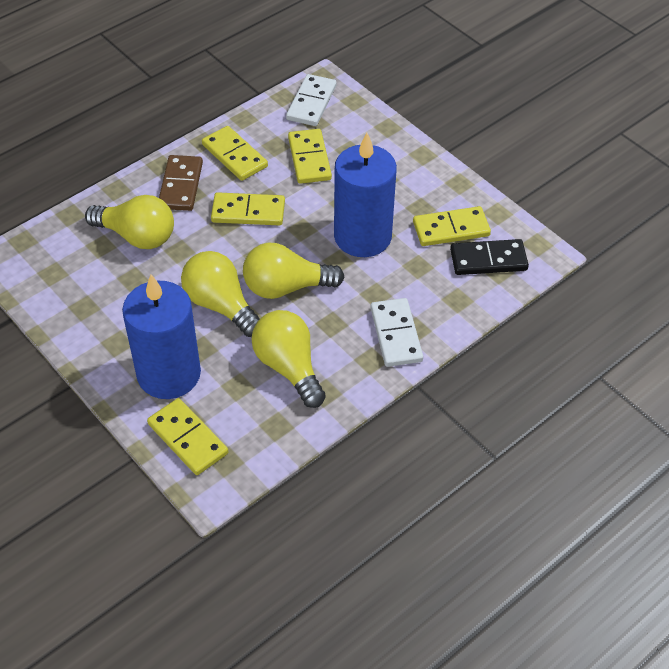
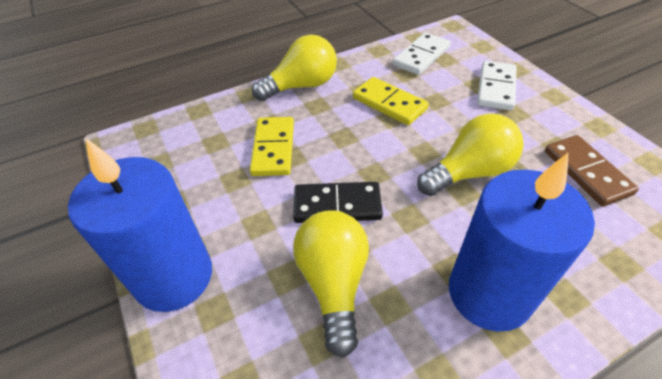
yellow domino: [147,398,228,475] [202,126,268,181] [211,192,285,226] [288,129,332,184] [413,206,491,246] = 5 -> [250,117,294,176] [353,77,429,125] = 2
yellow light bulb: [85,195,174,249] [181,251,259,337] [243,243,345,299] [252,310,326,408] = 4 -> [252,35,337,101] [293,210,369,358] [417,113,524,196] = 3

